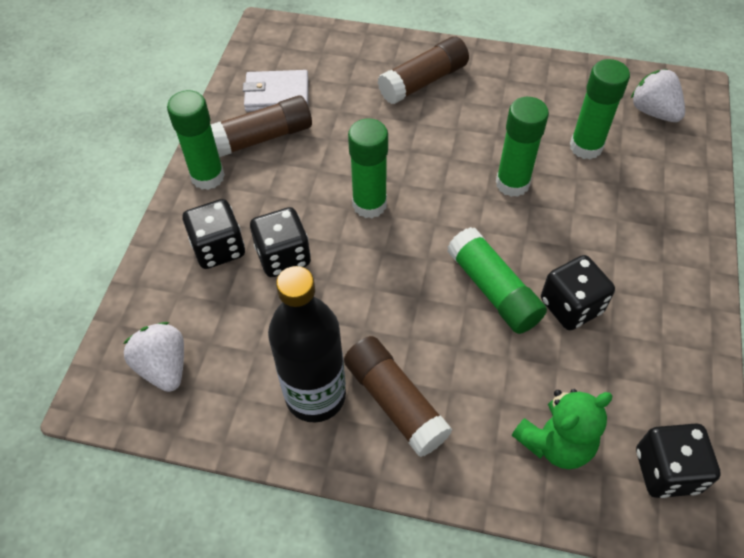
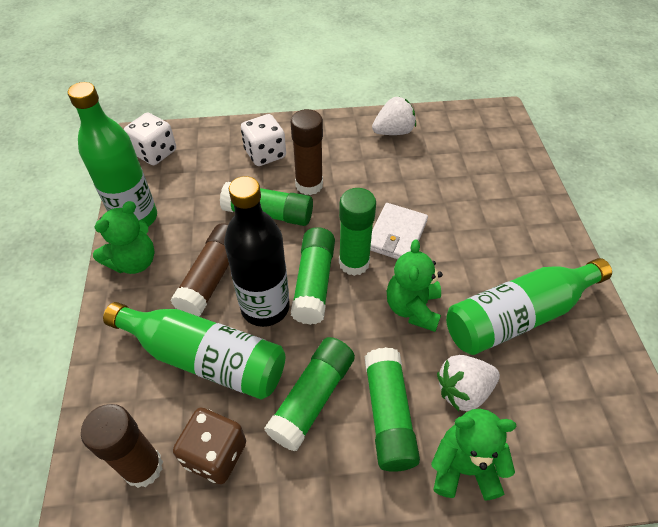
black dice: [183,199,245,269] [250,207,311,277] [541,255,615,330] [636,423,721,498] = 4 -> none = 0
brown dice: none = 0 -> [173,407,246,484] = 1
green bottle: none = 0 -> [68,82,157,227] [103,302,285,399] [446,258,612,355] = 3
green teddy bear: [512,389,613,469] = 1 -> [93,201,155,274] [387,239,443,332] [431,409,517,500] = 3
white dice: none = 0 -> [124,113,176,165] [241,114,286,166] = 2

